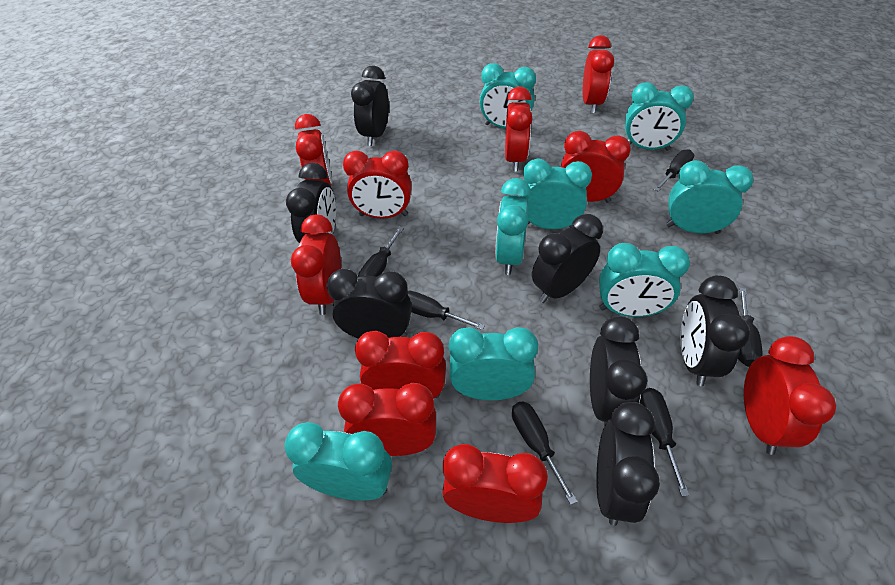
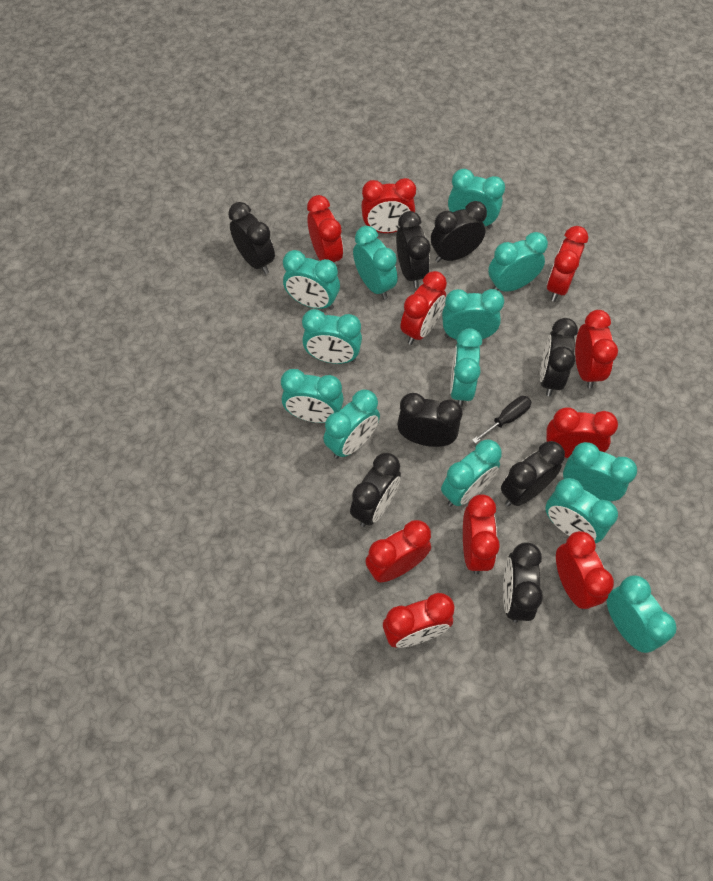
black clock: [286,163,336,243] [327,269,412,339] [351,65,389,146] [532,214,603,303] [590,316,647,426] [596,402,660,526] [680,275,750,386] = 7 -> [228,202,275,274] [350,453,401,527] [396,211,431,288] [397,393,463,447] [431,201,487,263] [501,441,565,506] [503,542,543,623] [540,318,578,396] = 8
black screwdriver: [358,227,404,277] [407,291,485,330] [512,401,578,505] [640,388,689,496] [654,149,694,191] [738,288,763,367] = 6 -> [472,396,532,444] = 1
turquoise clock: [284,422,392,501] [449,327,538,400] [480,63,536,128] [495,178,531,275] [523,159,592,229] [599,243,690,317] [625,82,694,151] [666,160,753,234] = 8 -> [281,369,344,423] [283,250,340,310] [302,309,362,364] [323,389,380,459] [353,226,397,300] [441,439,502,507] [442,289,504,340] [448,169,505,229] [450,328,482,407] [488,232,548,292] [545,478,618,543] [563,442,637,501] [607,575,677,653] = 13

